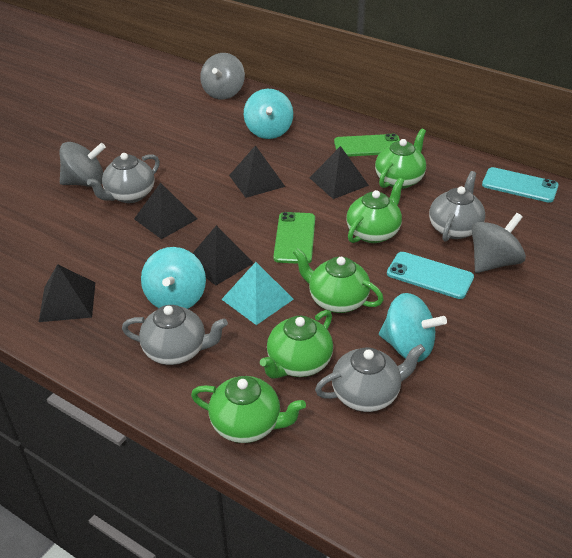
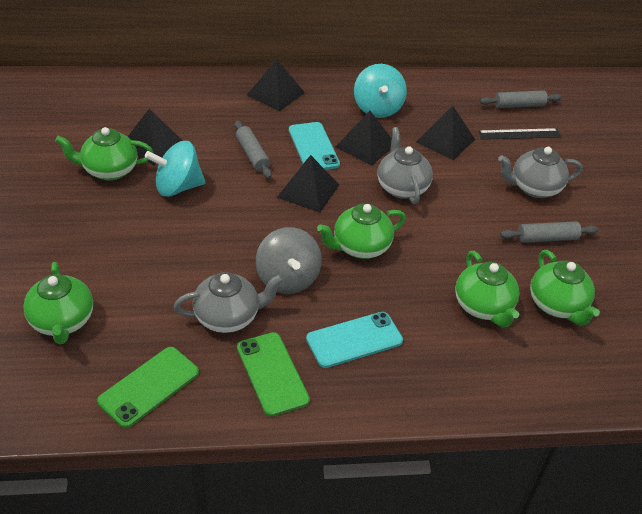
black ruler: none = 0 -> [478,128,561,140] = 1
grey rolling pin: none = 0 -> [235,120,272,179] [480,90,562,108] [500,221,598,243] = 3
grey spinning top: [60,142,106,187] [200,53,245,100] [472,213,526,273] = 3 -> [256,227,322,294] = 1
grey teapot: [87,153,160,203] [122,305,228,365] [315,344,425,412] [429,171,485,242] = 4 -> [174,272,283,333] [377,127,433,204] [498,147,583,198] = 3
turquoise pyramid: [221,262,294,325] = 1 -> none = 0
turquoise spinning top: [141,247,206,309] [244,89,293,139] [379,293,447,362] = 3 -> [145,141,205,197] [354,64,407,118] = 2

